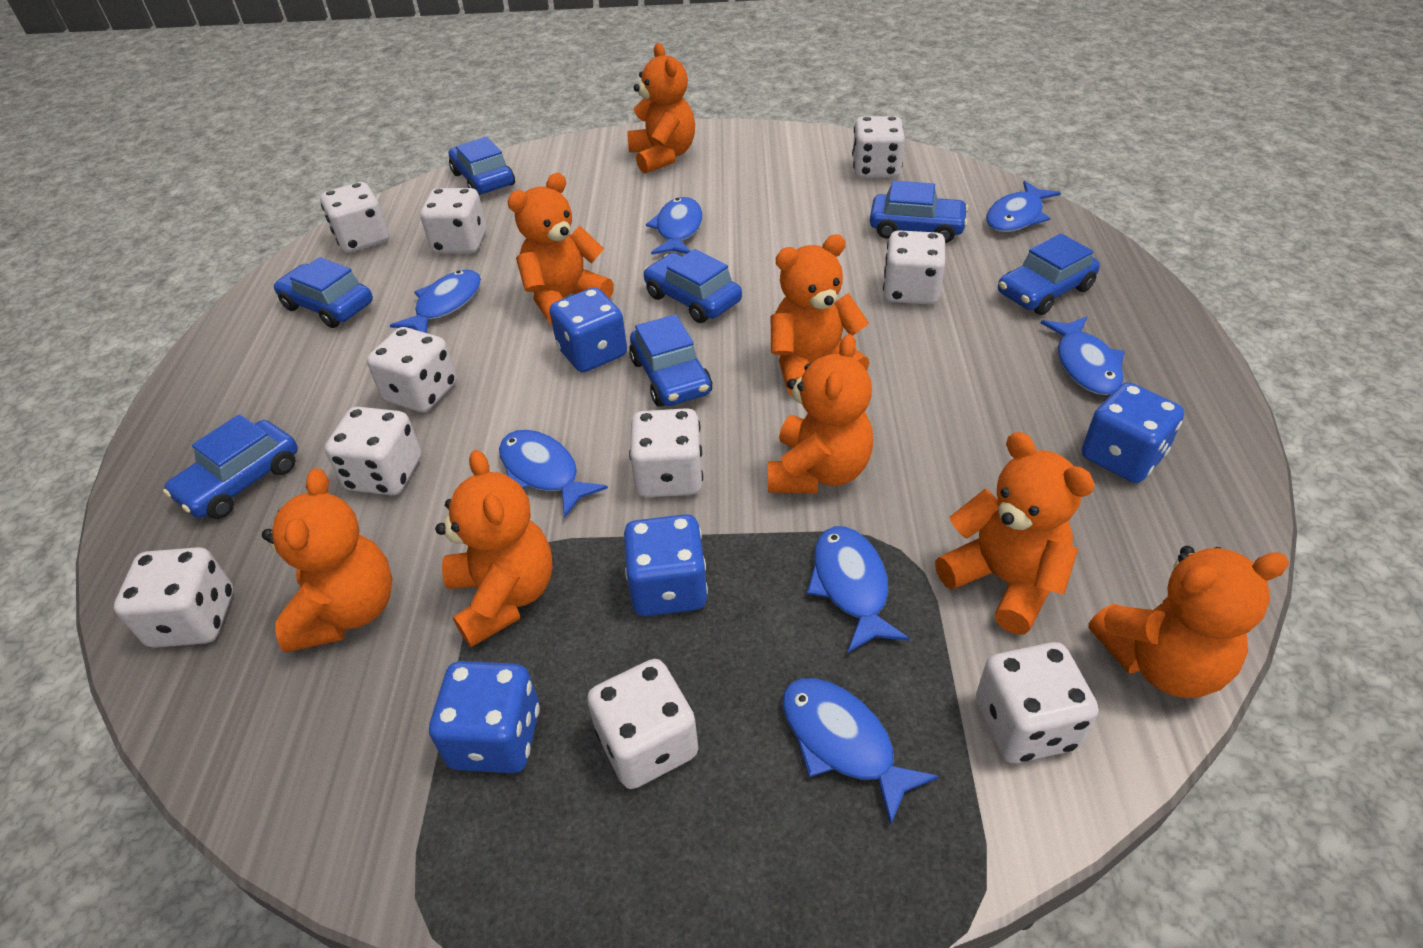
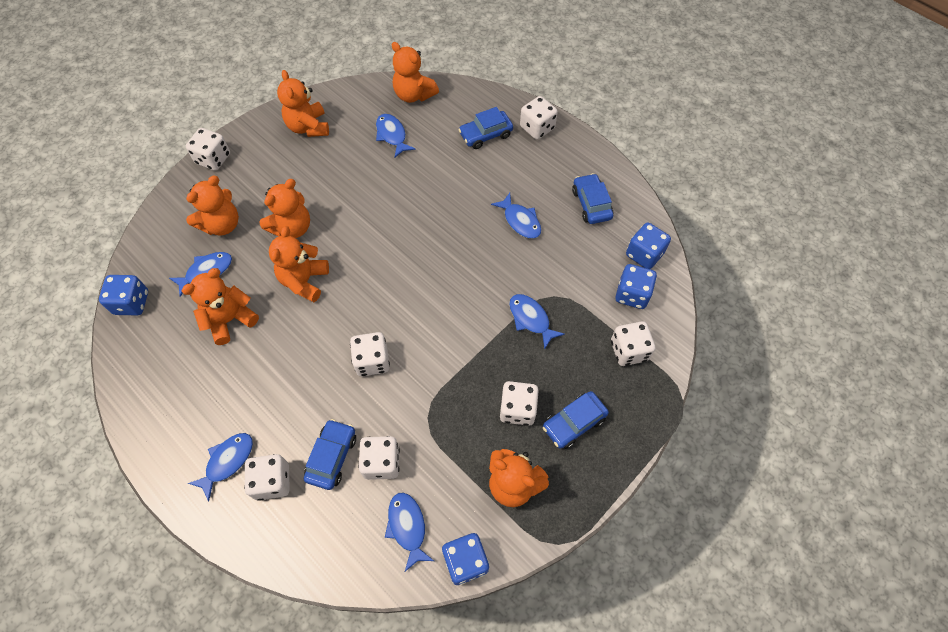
blue car: [163,414,298,519] [274,257,373,328] [449,137,515,196] [629,314,712,407] [643,249,742,323] [870,181,969,243] [998,234,1100,315] = 7 -> [304,419,356,490] [459,107,513,149] [543,391,609,449] [572,173,613,224] = 4
blue fish: [390,270,481,333] [499,430,608,518] [646,197,702,255] [782,678,939,825] [807,526,910,653] [986,181,1061,232] [1041,316,1125,395] = 7 -> [169,252,232,297] [188,433,253,501] [376,114,416,157] [385,493,434,571] [491,193,541,239] [509,294,565,350] = 6
orange teddy bear: [262,469,392,653] [435,450,553,647] [507,173,614,326] [627,43,695,174] [768,334,873,494] [771,234,869,396] [935,432,1095,635] [1089,546,1289,698] = 8 -> [182,268,259,345] [186,176,239,236] [260,179,310,238] [269,226,329,302] [277,70,329,137] [392,42,439,103] [489,449,549,507] = 7
white dice: [114,547,233,648] [320,182,389,253] [325,407,421,495] [367,327,457,413] [420,188,487,253] [587,659,698,789] [629,408,703,497] [852,116,905,178] [883,230,945,305] [976,642,1098,764] = 10 -> [186,128,230,171] [244,454,290,501] [350,332,390,376] [358,436,400,480] [500,381,539,426] [520,96,558,140] [611,321,656,366] = 7

